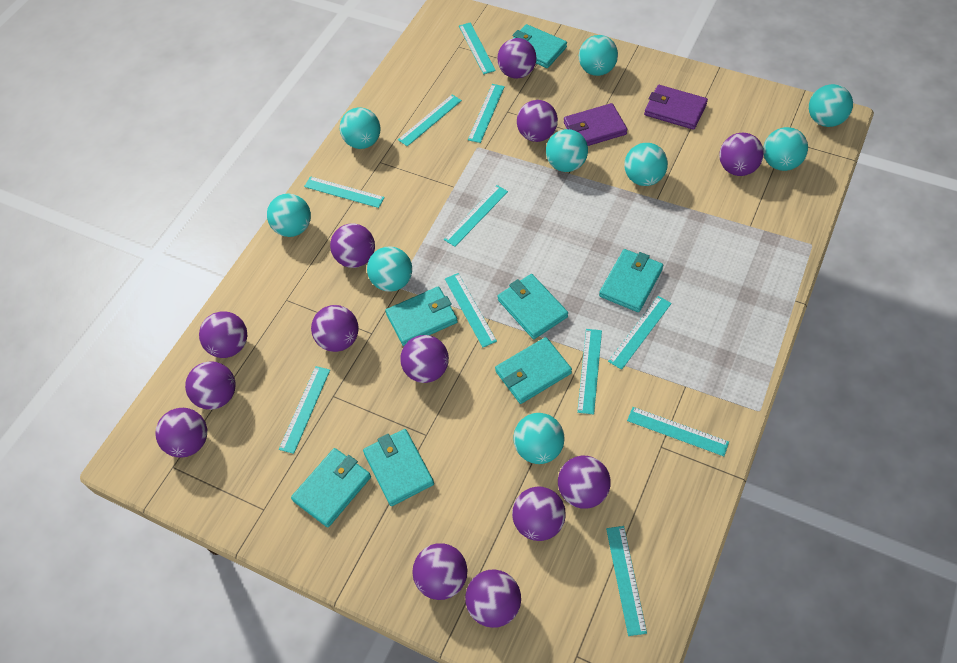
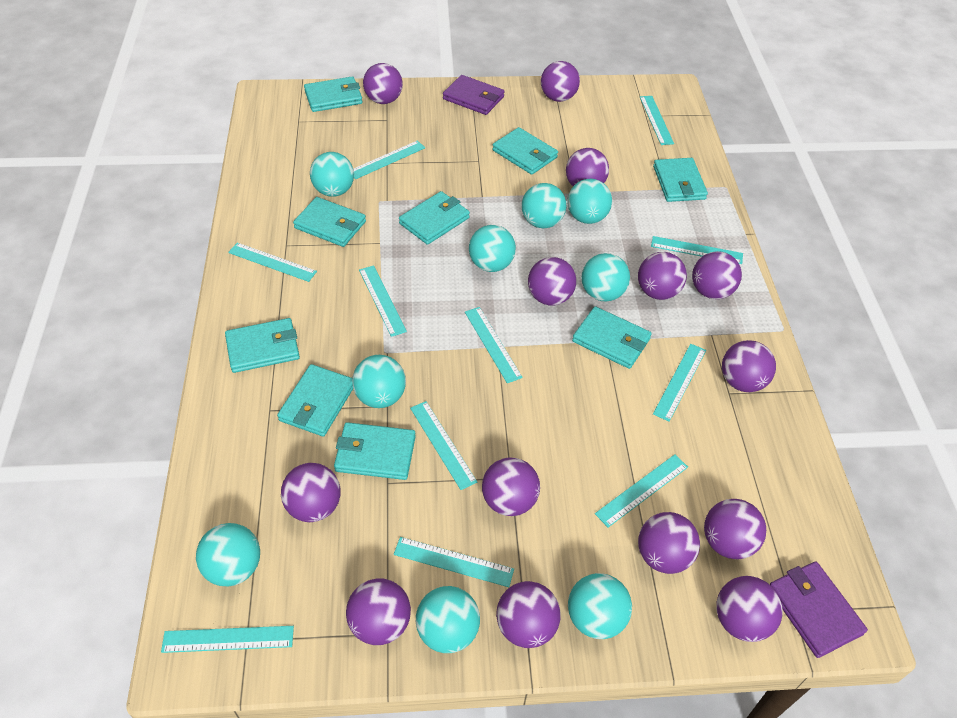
purple ball: [155,408,207,458] [185,361,236,410] [199,311,247,358] [311,305,359,352] [330,223,375,268] [400,335,449,383] [412,543,467,600] [465,570,521,628] [497,38,536,79] [512,487,566,541] [517,100,558,142] [558,456,611,509] [719,133,764,176] = 13 -> [281,463,341,522] [346,578,411,645] [363,63,403,104] [482,458,540,516] [496,581,561,648] [528,257,576,305] [541,61,580,102] [566,148,609,186] [638,252,687,300] [638,512,700,574] [692,251,742,299] [704,499,766,559] [716,576,782,642] [722,340,776,392] = 14
turquoise wallet: [291,448,371,527] [363,429,434,506] [385,287,458,346] [495,337,572,404] [498,274,568,339] [512,24,567,68] [599,249,663,312] = 7 -> [225,318,300,373] [277,364,353,437] [293,197,366,247] [304,77,363,112] [334,422,416,480] [399,191,470,245] [492,127,558,175] [572,306,652,369] [653,158,708,202] = 9

